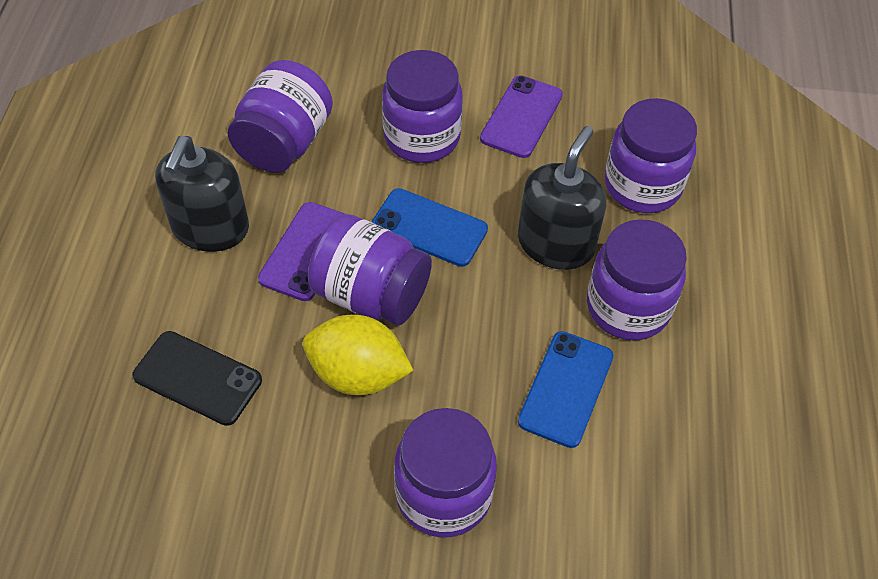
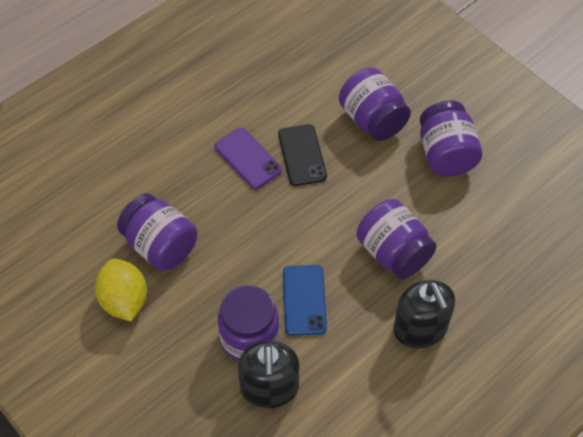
blue phone: [372,188,488,267] [518,331,613,448] = 2 -> [283,265,327,335] = 1
purple jar: [227,60,333,173] [308,214,432,326] [382,50,463,163] [394,408,497,537] [587,219,687,340] [604,98,697,213] = 6 -> [117,193,198,271] [218,285,280,361] [339,67,411,141] [356,199,437,279] [420,100,482,176] = 5
purple phone: [258,202,345,301] [480,75,563,158] = 2 -> [214,128,282,189] = 1

